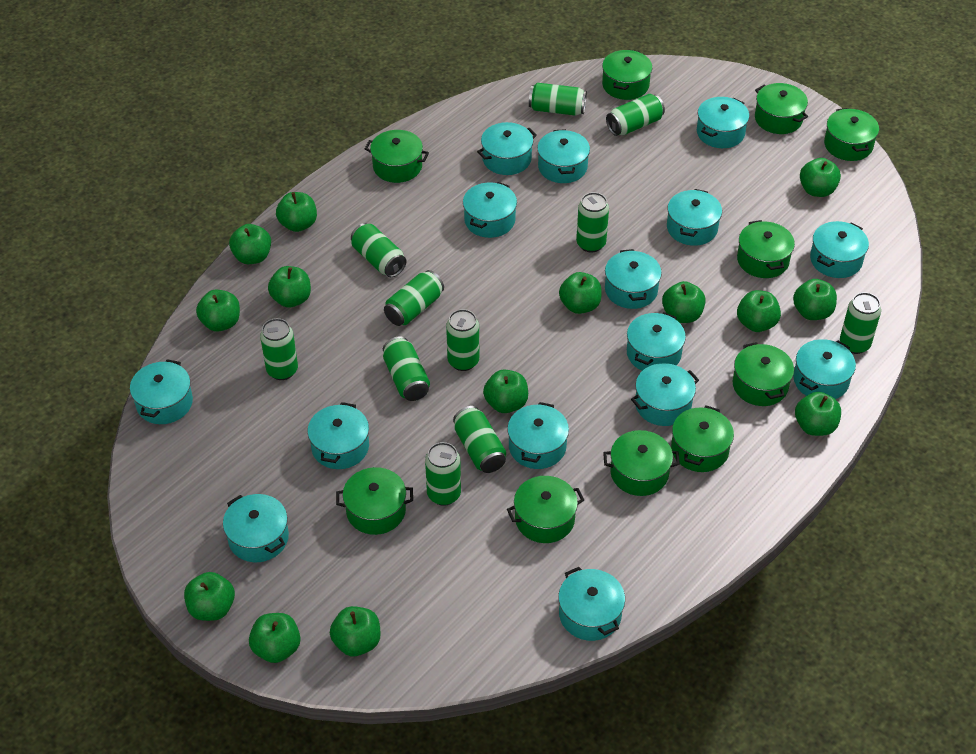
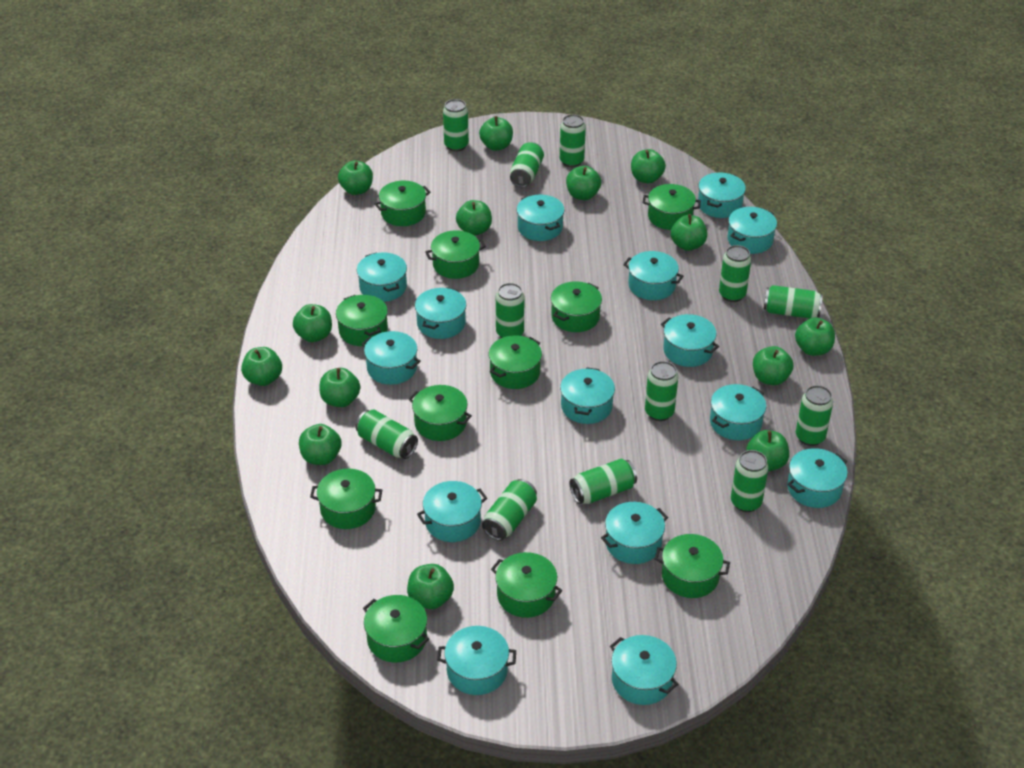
green can: [260,318,298,380] [351,223,407,277] [383,337,430,401] [384,270,444,326] [425,442,461,506] [446,309,479,371] [453,406,506,473] [529,83,587,116] [576,192,609,253] [606,94,665,136] [840,292,881,354] = 11 -> [355,410,418,459] [443,99,469,152] [482,479,537,541] [496,283,524,338] [510,142,544,187] [560,114,586,167] [569,459,637,504] [645,361,678,421] [719,245,751,302] [731,450,769,512] [764,285,823,318] [796,385,833,446] = 12
green pot: [336,467,413,535] [365,130,429,183] [507,476,584,543] [602,49,652,100] [603,430,680,496] [671,406,734,472] [732,342,794,406] [737,220,795,278] [755,83,808,134] [824,108,879,161] = 10 -> [310,469,382,529] [336,295,388,346] [363,595,429,662] [375,181,430,226] [409,385,472,441] [425,230,486,279] [489,335,542,389] [491,552,562,618] [551,281,602,332] [643,184,701,230] [655,534,730,598] = 11

